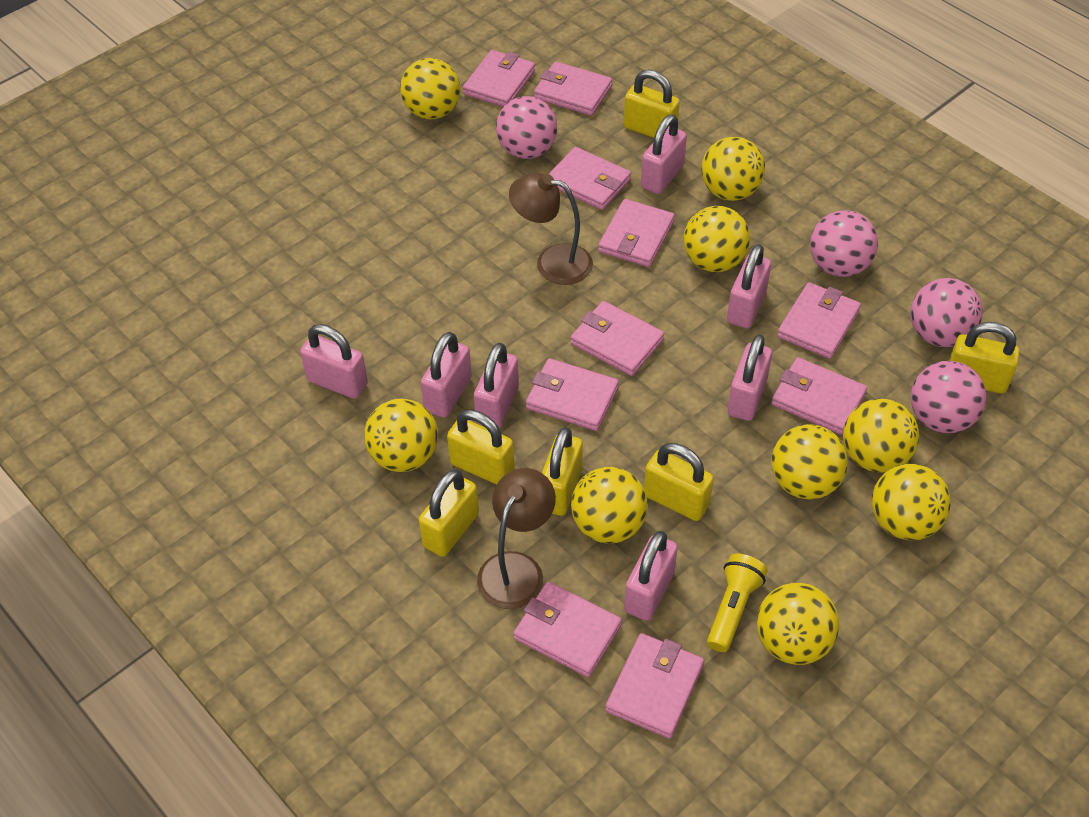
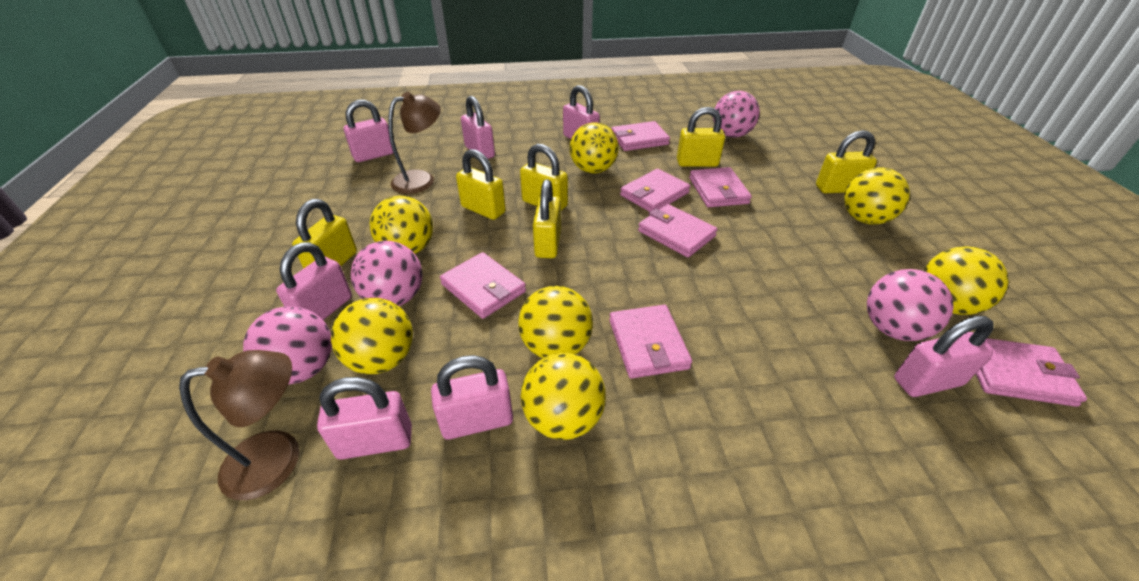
pink wallet: [463,50,535,107] [514,582,622,677] [526,358,619,431] [534,62,612,116] [549,147,631,210] [571,301,664,376] [598,199,675,267] [605,633,704,739] [771,357,867,435] [777,282,861,359] = 10 -> [440,252,526,319] [609,305,692,379] [611,121,670,151] [620,169,690,212] [638,204,718,257] [689,167,752,207] [976,338,1087,407] = 7
yellow ball: [364,398,438,472] [400,58,460,119] [571,467,648,543] [684,206,750,272] [701,137,765,201] [757,583,839,665] [771,424,848,500] [843,399,919,473] [872,464,951,540] = 9 -> [331,298,413,374] [370,196,433,254] [518,286,593,358] [521,353,606,440] [570,122,619,173] [844,168,910,225] [924,246,1009,315] = 7
yellow flashlight: [707,554,767,652] = 1 -> none = 0

